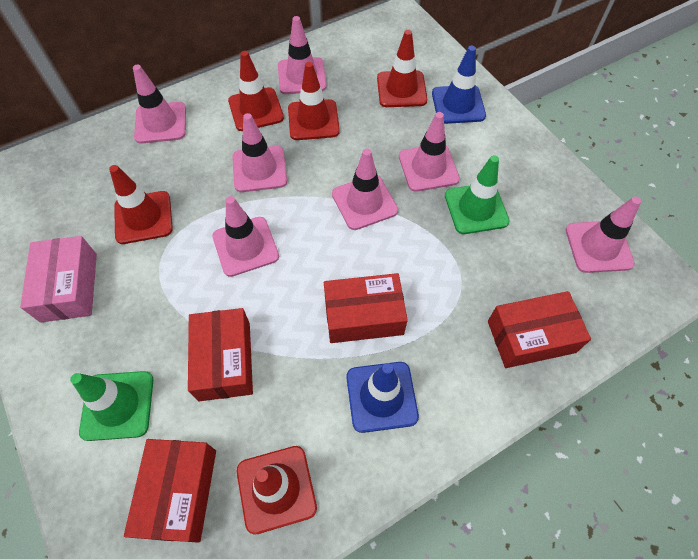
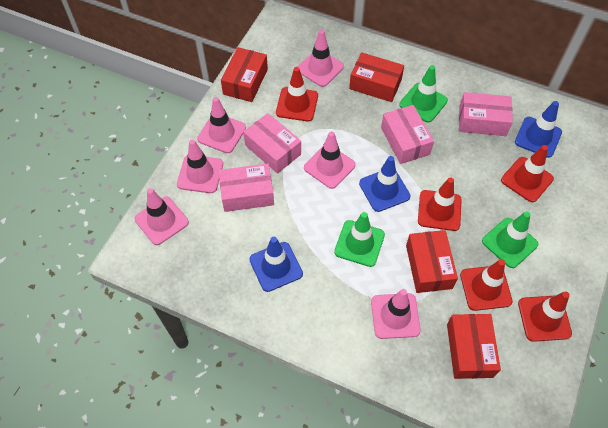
blue traffic cone: [346,362,419,433] [432,46,486,124] = 2 -> [249,237,303,292] [359,156,410,212] [515,101,562,158] = 3
green traffic cone: [70,371,154,441] [445,155,510,234] = 2 -> [334,212,385,267] [399,65,448,122] [482,211,538,268] = 3
pink box: [20,236,97,323] = 1 -> [219,164,274,212] [243,113,301,174] [381,105,434,164] [459,92,513,136] = 4
pink traffic cone: [133,65,186,143] [212,196,279,277] [232,113,287,192] [278,16,327,94] [332,149,398,230] [399,112,460,192] [566,197,641,273] = 7 -> [135,188,189,245] [177,139,223,193] [197,97,246,153] [298,30,344,87] [304,131,356,189] [371,289,421,339] = 6

